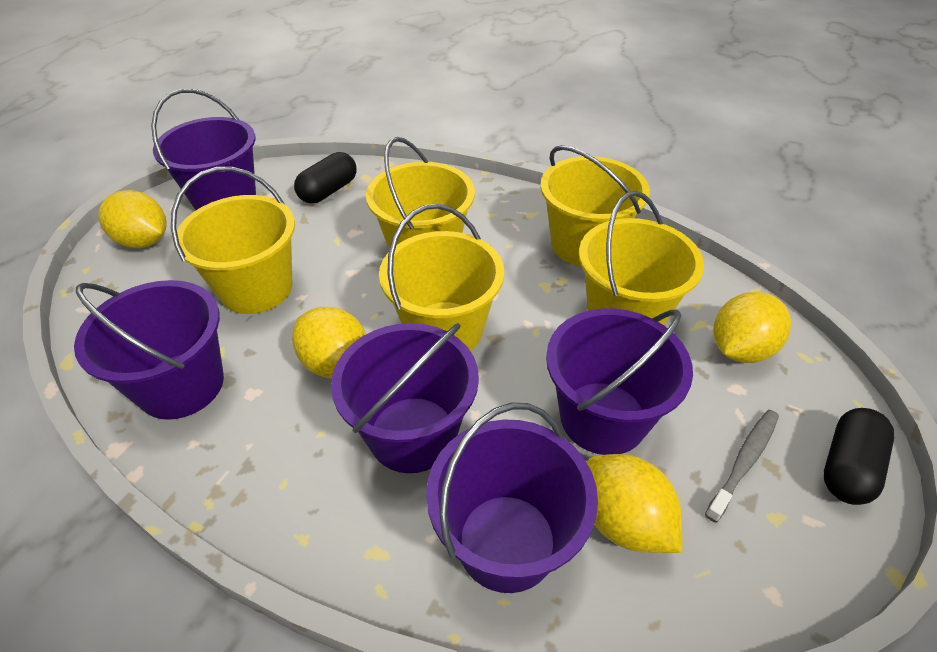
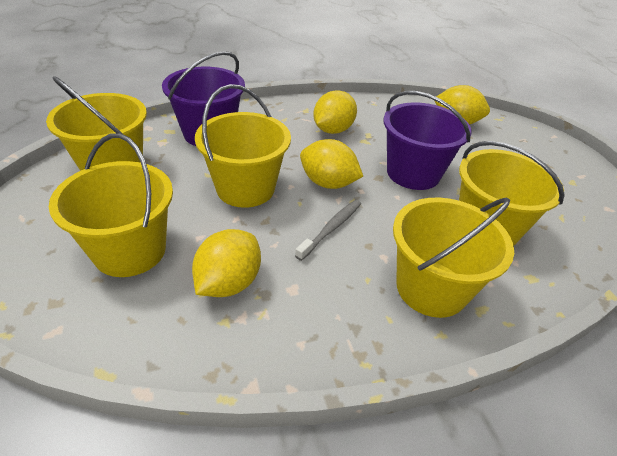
black capsule: [294,152,357,203] [824,408,894,505] = 2 -> none = 0
purple bucket: [74,280,224,420] [151,89,256,210] [331,323,479,473] [426,403,598,593] [546,308,693,455] = 5 -> [162,51,245,146] [384,91,472,190] = 2

